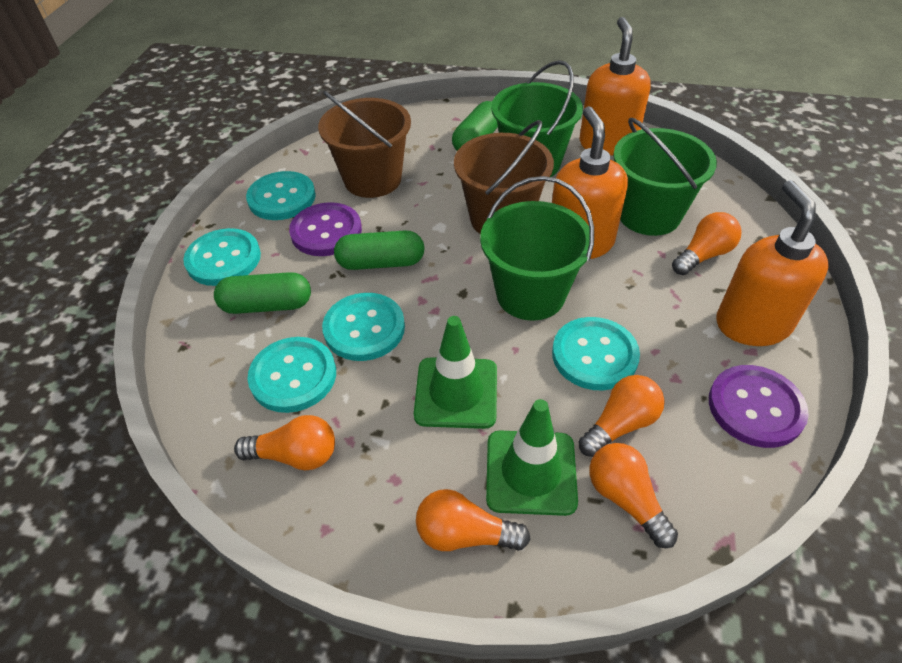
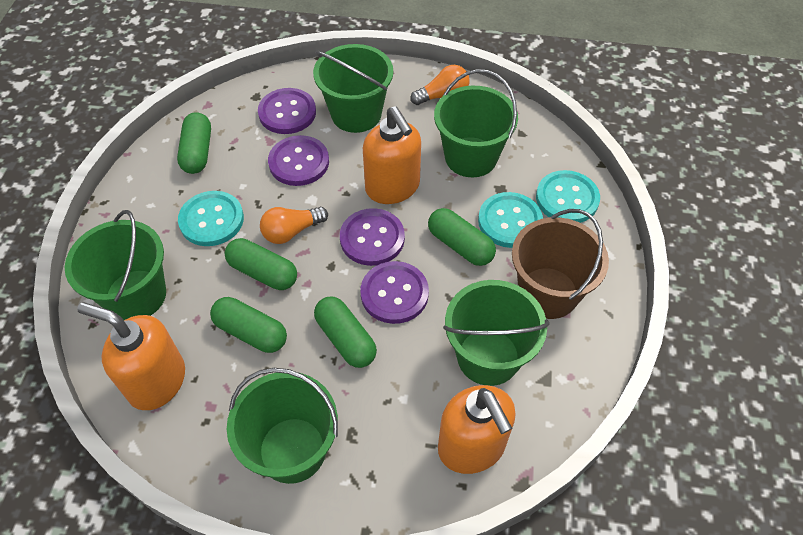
brown bucket: [318,91,411,198] [454,120,554,234] = 2 -> [512,209,609,319] = 1
green bucket: [480,176,594,321] [491,60,583,177] [613,118,717,236] = 3 -> [65,210,166,320] [227,368,338,484] [313,44,393,133] [434,69,518,177] [443,280,550,386] = 5
green capsule: [214,272,311,314] [334,230,425,270] [452,101,498,151] = 3 -> [177,112,211,174] [210,297,287,353] [225,238,297,290] [314,297,377,368] [428,208,496,266] = 5
green traffic cone: [414,316,497,429] [486,399,578,516] = 2 -> none = 0
orange light bulb: [234,415,335,471] [416,489,531,551] [578,375,664,457] [589,443,678,548] [672,212,742,275] = 5 -> [260,207,328,244] [410,65,469,105] = 2
purple button: [289,202,362,256] [709,365,809,448] = 2 -> [258,88,316,134] [268,135,329,186] [340,208,405,266] [360,261,429,324] = 4
turquoise button: [183,228,261,286] [246,171,316,220] [247,337,336,413] [322,293,405,361] [552,317,640,391] = 5 -> [178,191,244,246] [478,192,543,248] [536,170,600,223] = 3

